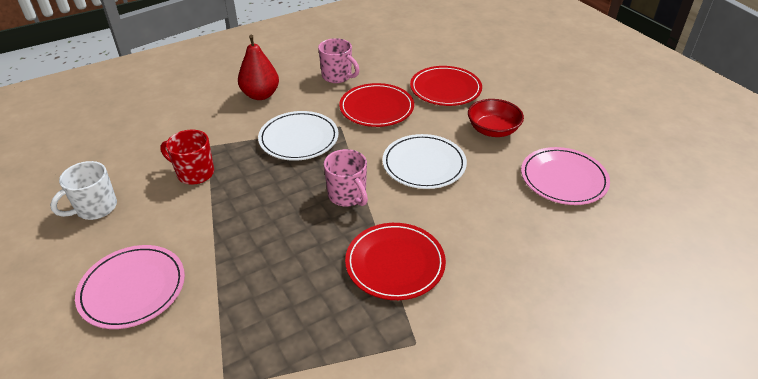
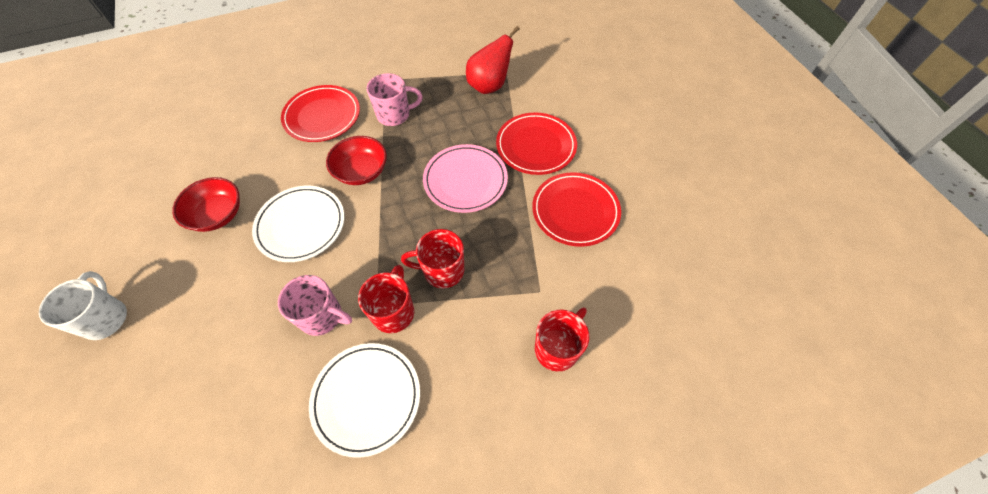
pink plate: [75,245,185,329] [521,147,610,205] = 2 -> [423,144,508,213] = 1
red bowl: [468,99,524,137] = 1 -> [172,177,240,232] [326,136,387,185] = 2
red mug: [160,130,214,185] = 1 -> [358,265,414,333] [401,229,464,288] [535,307,589,372] = 3

